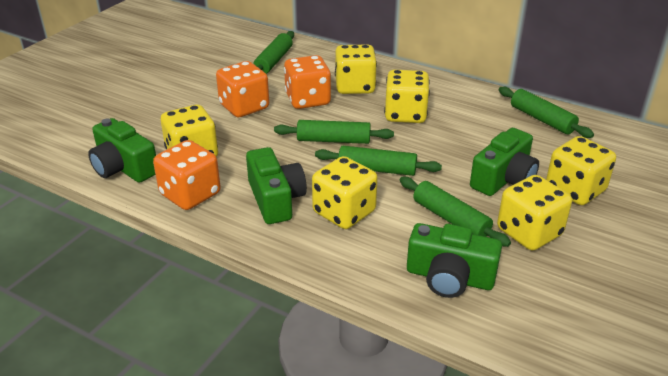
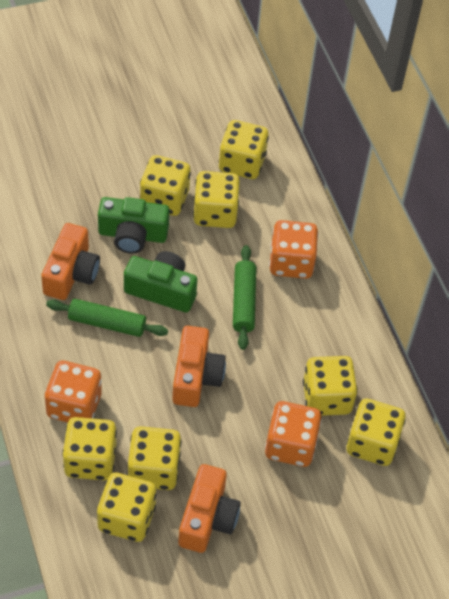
green camera: [88,118,156,183] [246,147,307,224] [407,223,502,298] [470,128,539,196] = 4 -> [98,197,169,254] [124,251,197,313] = 2
green rolling pin: [253,31,294,74] [274,120,394,144] [315,146,442,176] [400,177,511,247] [499,87,594,138] = 5 -> [46,299,168,337] [233,245,256,350] = 2
orange camera: none = 0 -> [41,223,100,300] [172,326,226,407] [178,464,241,553] = 3
yellow dice: [161,105,218,157] [312,156,378,229] [335,44,377,94] [384,70,430,123] [497,175,572,251] [546,136,616,205] = 6 -> [62,417,117,480] [97,473,157,542] [127,426,181,490] [140,155,191,216] [193,171,240,228] [219,120,269,179] [303,356,358,416] [346,399,406,466] = 8

